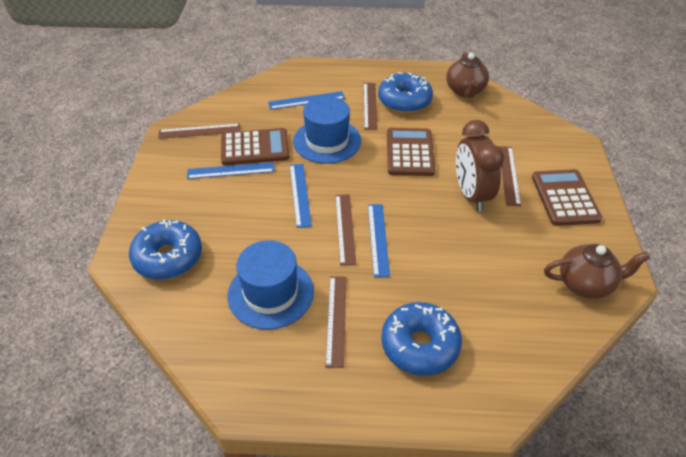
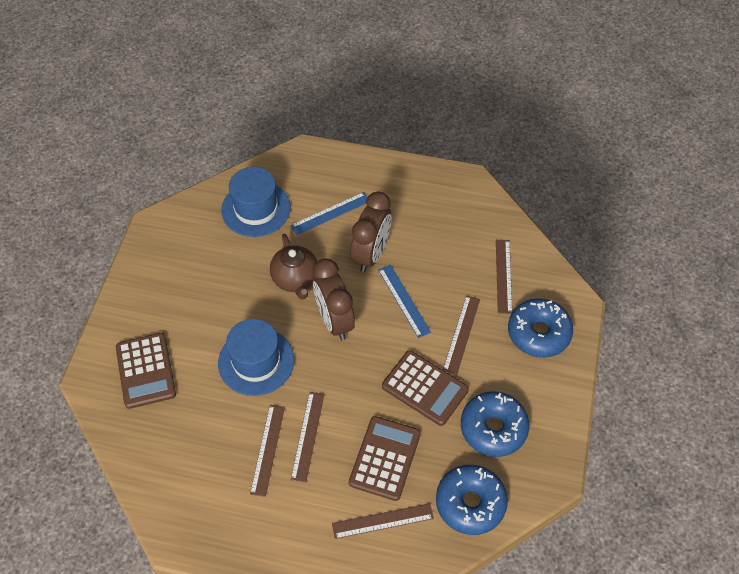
blue ruler: [187,162,275,179] [268,91,345,110] [290,164,312,228] [368,204,390,277] = 4 -> [290,192,367,235] [378,265,431,338] = 2
brown clock: [456,120,504,212] = 1 -> [313,258,355,340] [351,191,392,272] = 2
brown teapot: [446,52,489,98] [544,244,650,299] = 2 -> [270,234,318,300] = 1

